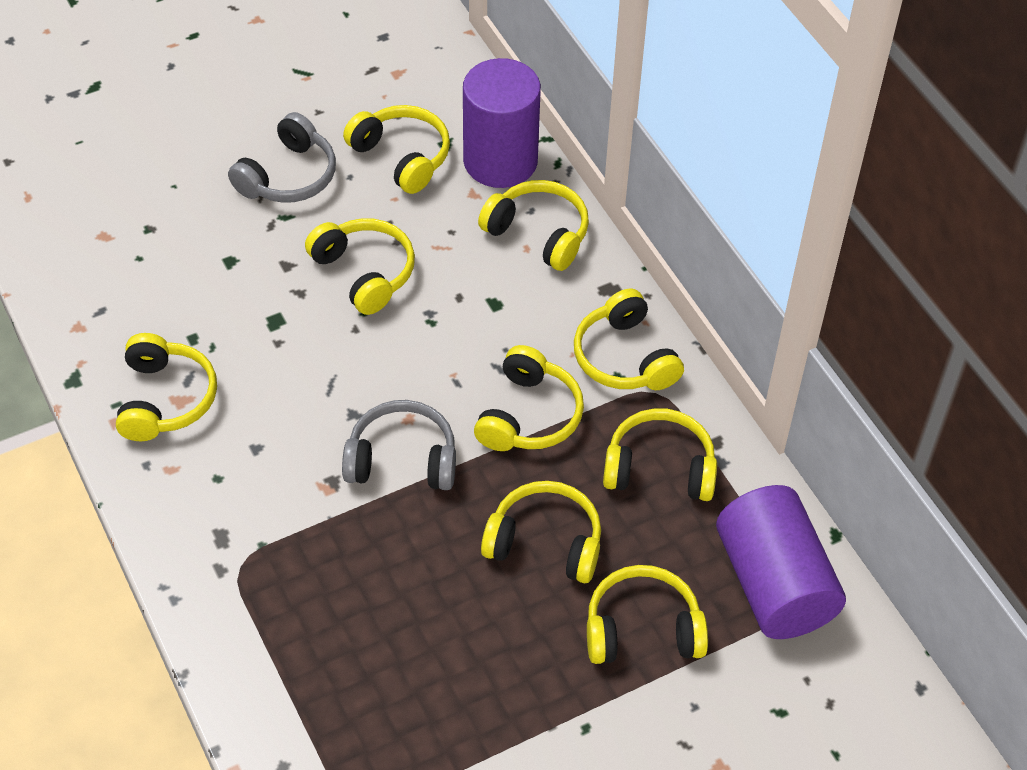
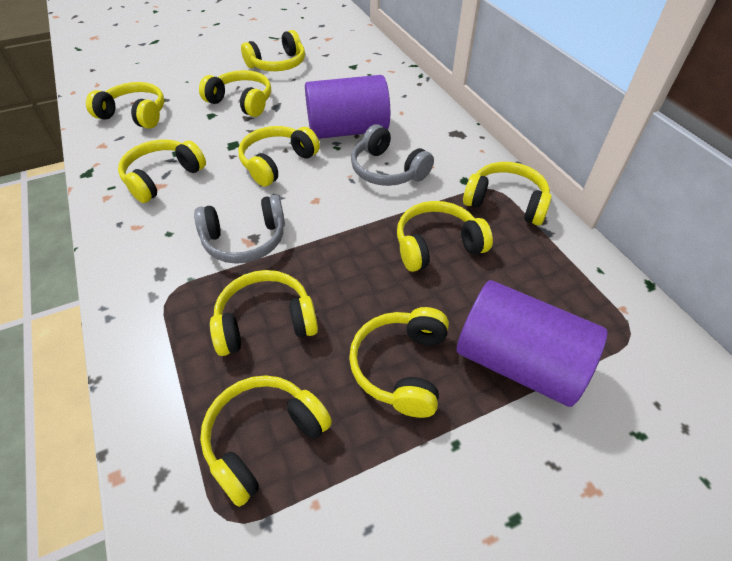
yellow headphones: [116,333,217,441] [305,218,415,315] [343,105,450,194] [474,345,584,451] [478,180,589,271] [481,481,601,583] [574,289,684,390] [587,565,708,664] [603,408,717,501] = 9 -> [86,82,165,129] [118,140,206,203] [199,70,271,117] [200,375,332,507] [210,270,318,356] [238,126,320,187] [241,30,305,71] [349,307,449,418] [397,201,493,272] [463,162,552,225] = 10

